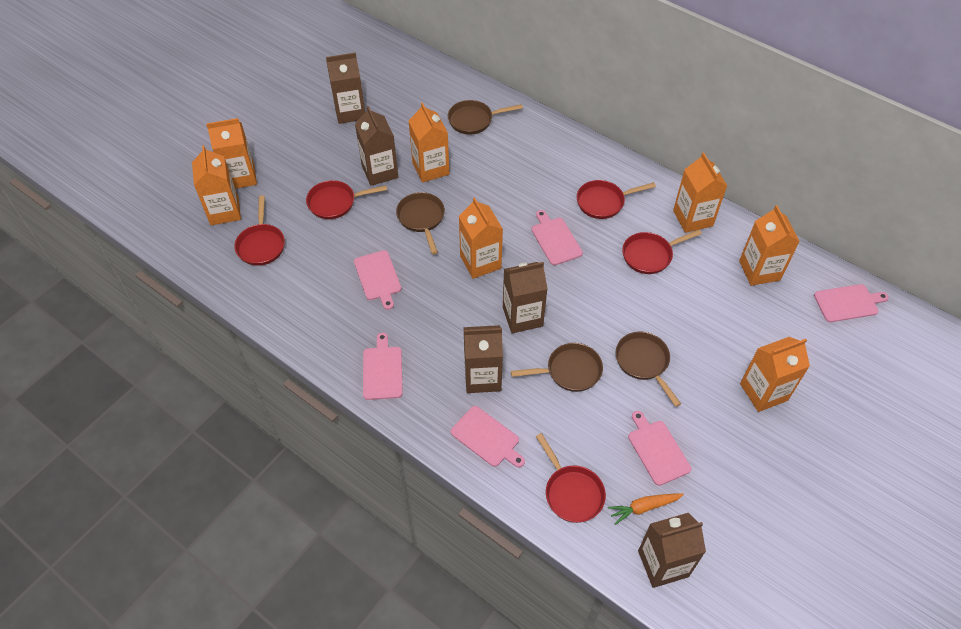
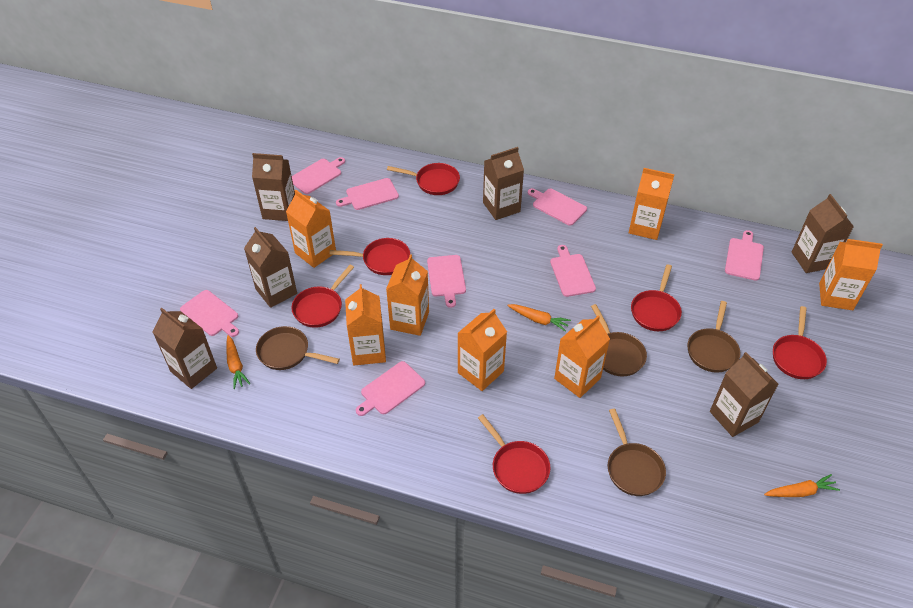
brown carton: [326,52,365,124] [355,106,398,186] [464,325,503,393] [503,262,548,333] [638,513,706,588] = 5 -> [153,308,217,389] [244,227,297,308] [252,153,295,221] [483,147,524,220] [710,352,779,437] [792,194,854,273] = 6
orange carrot: [608,493,684,525] = 1 -> [226,335,250,389] [507,304,571,332] [764,474,840,497] = 3
pink cutting board: [354,250,401,310] [363,333,403,400] [451,406,525,468] [532,210,583,265] [628,411,691,486] [814,284,889,322] = 6 -> [180,290,239,337] [292,157,345,194] [336,178,399,210] [356,361,425,416] [427,255,466,308] [528,188,587,226] [550,245,596,297] [725,230,764,281] = 8
red pan: [234,196,285,266] [306,180,387,219] [536,433,606,523] [577,180,656,219] [622,230,702,274] = 5 -> [291,265,354,328] [329,238,410,275] [387,163,460,195] [478,414,551,494] [631,265,682,331] [773,306,827,379] = 6

